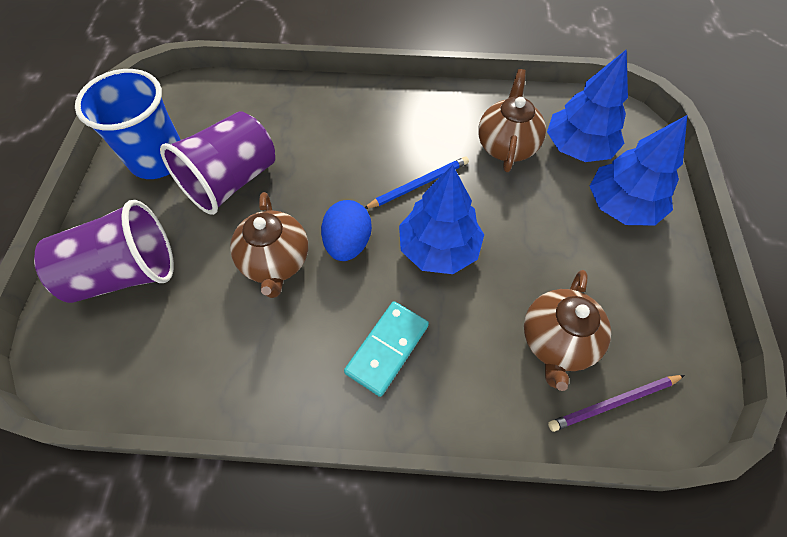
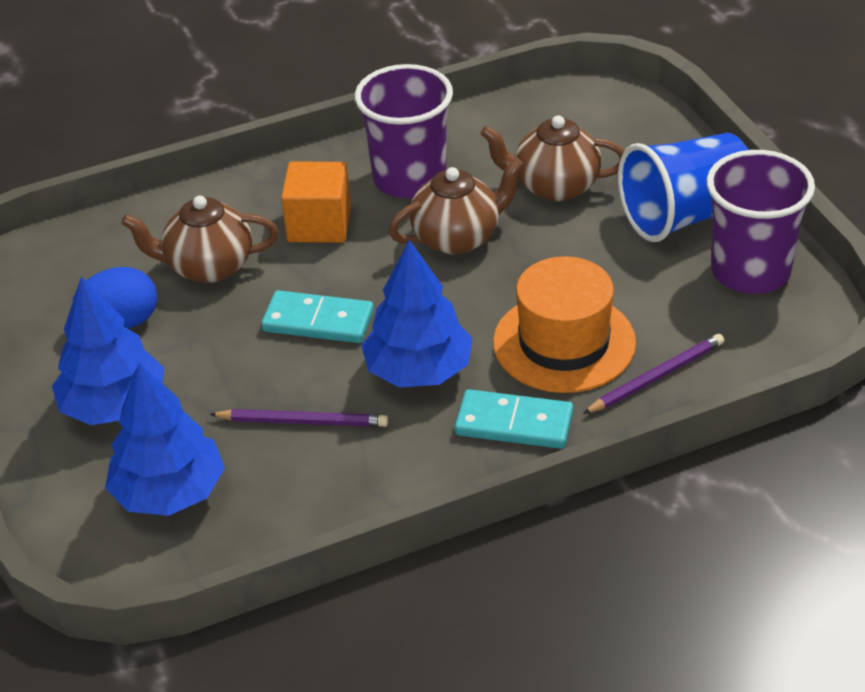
blue pencil: [365,157,469,209] = 1 -> none = 0
orange cube: none = 0 -> [281,162,351,243] = 1
orange hat: none = 0 -> [493,256,636,393] = 1
purple pencil: [548,375,685,432] = 1 -> [209,409,388,427] [583,334,724,414] = 2
turquoise domino: [344,301,429,397] = 1 -> [261,290,374,343] [455,389,573,449] = 2

